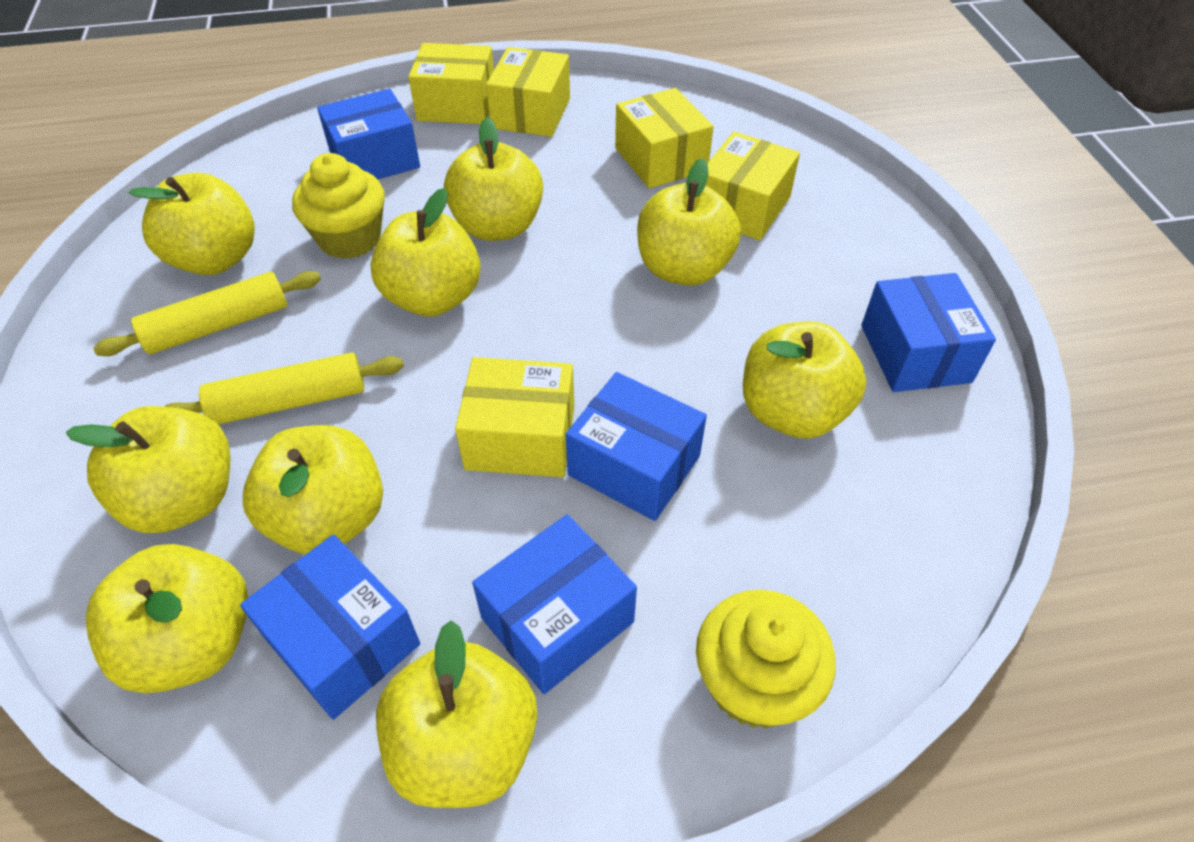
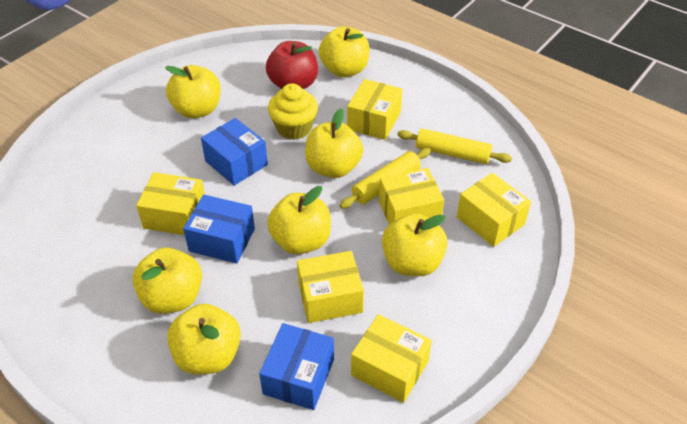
blue box: [240,535,420,719] [317,89,420,179] [472,514,637,694] [566,372,707,521] [861,273,996,392] = 5 -> [183,195,255,264] [201,118,268,186] [259,323,334,410] = 3
red apple: none = 0 -> [266,41,318,89] = 1
yellow apple: [66,406,231,533] [85,544,248,693] [129,173,255,275] [243,425,383,555] [371,188,481,317] [376,620,537,808] [444,117,543,241] [637,158,741,286] [743,322,866,439] = 9 -> [132,248,202,314] [165,65,221,118] [167,304,241,375] [267,186,331,254] [305,108,363,178] [319,26,370,77] [382,213,448,276] = 7
yellow box: [408,43,494,124] [455,357,574,477] [486,47,570,137] [615,88,713,188] [706,132,800,240] = 5 -> [136,172,205,235] [297,251,364,323] [347,79,402,140] [351,314,432,403] [379,168,444,225] [457,173,531,247] = 6
yellow cupcake: [292,153,385,259] [696,590,836,728] = 2 -> [268,83,318,140] = 1

